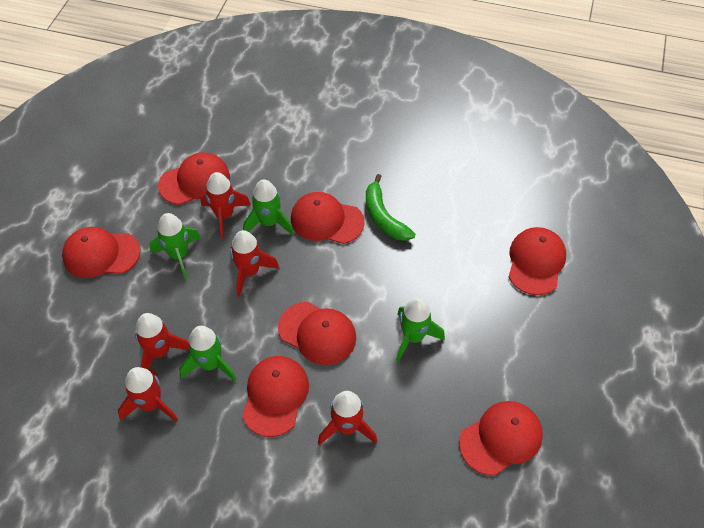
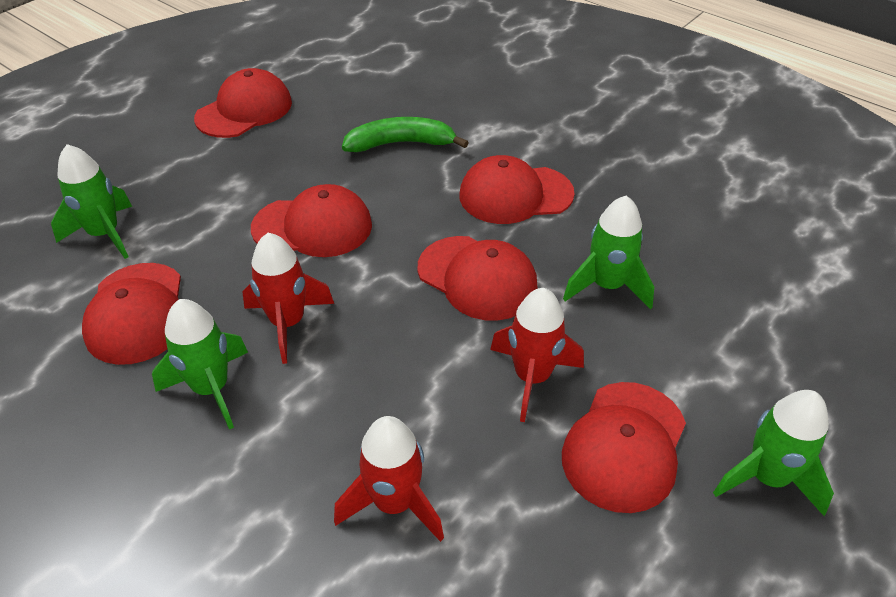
red cap: [62,227,140,278] [158,152,230,205] [242,356,309,437] [278,302,356,365] [291,192,365,244] [459,401,543,476] [509,227,566,295] = 7 -> [82,263,181,365] [194,68,292,138] [251,184,372,257] [417,236,538,321] [459,155,575,224] [562,382,686,513] = 6
red rocket: [118,367,178,422] [135,313,189,370] [200,172,251,239] [230,230,279,297] [318,391,377,445] = 5 -> [242,233,334,364] [334,416,444,542] [490,288,584,422] = 3

